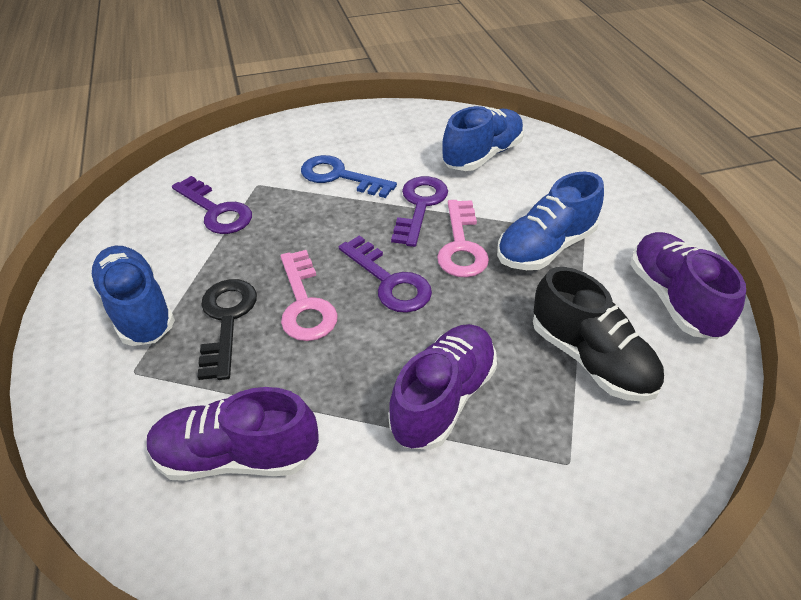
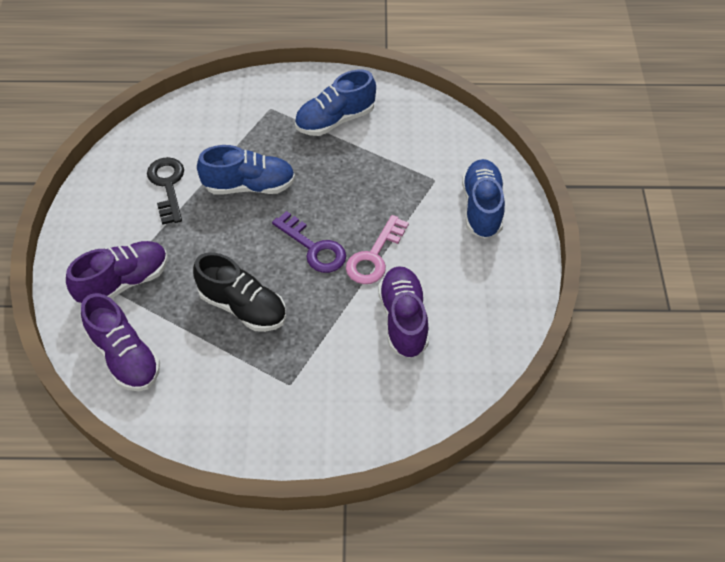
blue key: [301,155,397,198] = 1 -> none = 0
pink key: [280,250,338,341] [437,200,489,277] = 2 -> [346,215,409,284] = 1
purple key: [172,176,252,234] [339,235,432,313] [391,176,448,247] = 3 -> [272,211,346,273] = 1

